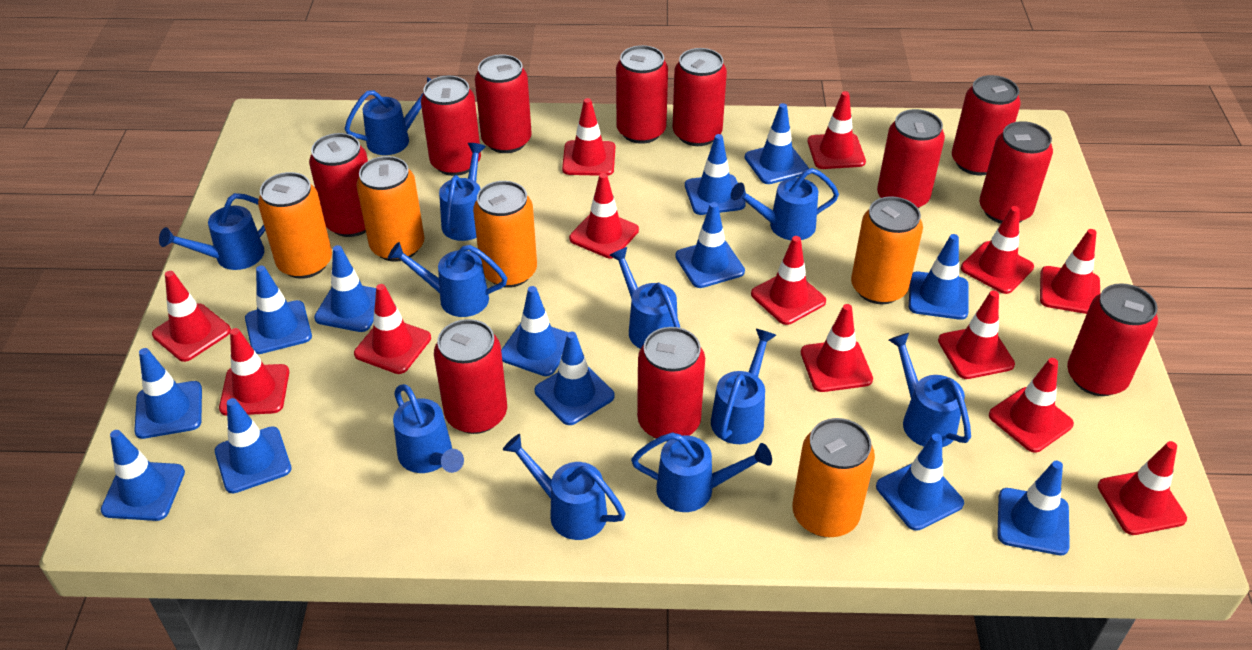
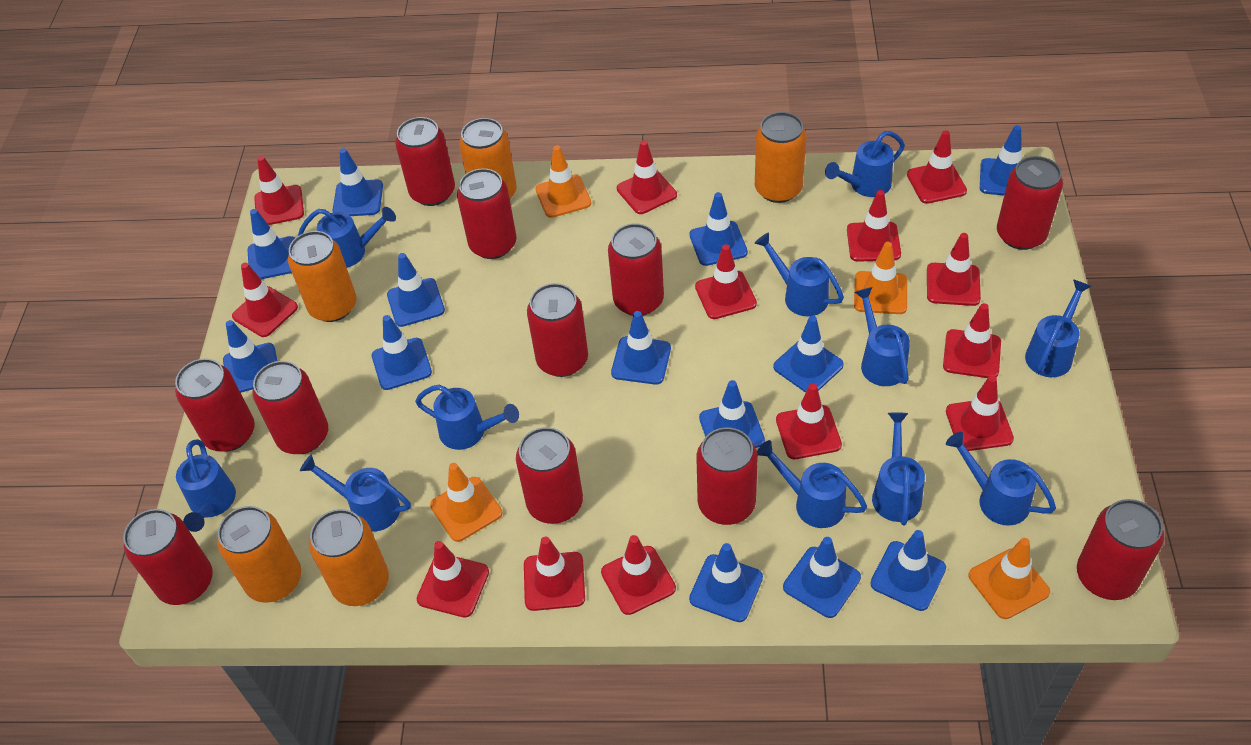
orange traffic cone: none = 0 -> [430,463,502,542] [536,145,591,218] [854,242,907,314] [968,538,1050,619] = 4

